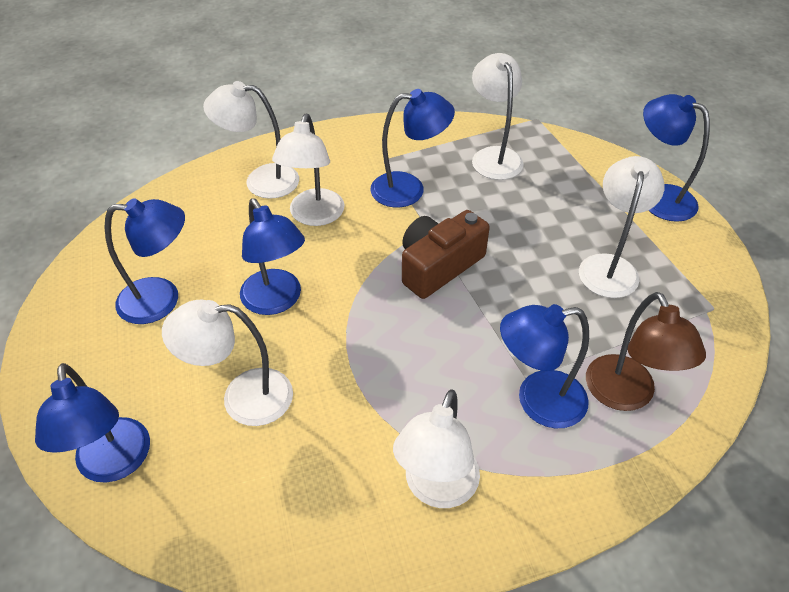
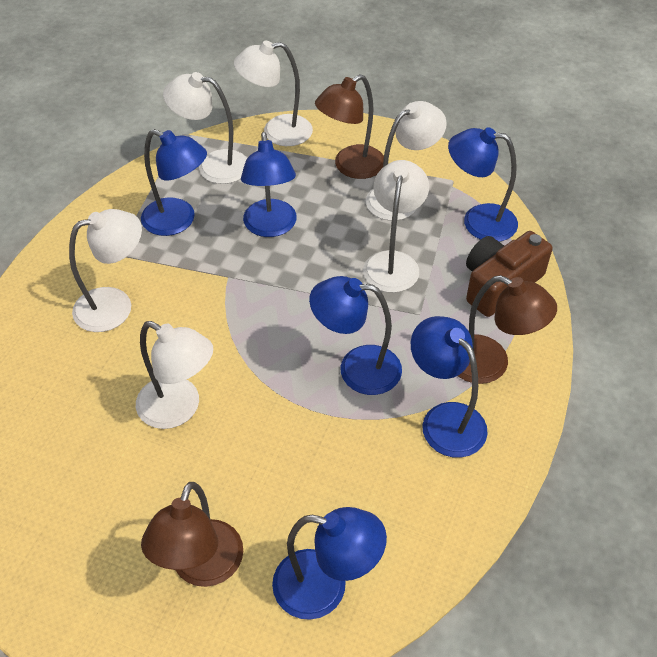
brown lamp: [586,292,706,411] = 1 -> [141,482,243,587] [315,74,384,179] [458,275,557,384] = 3

